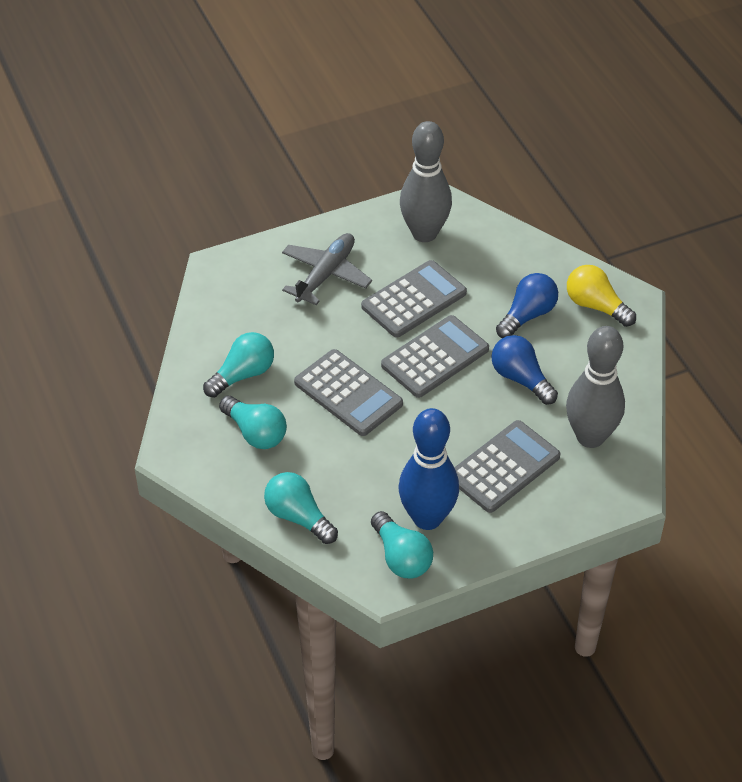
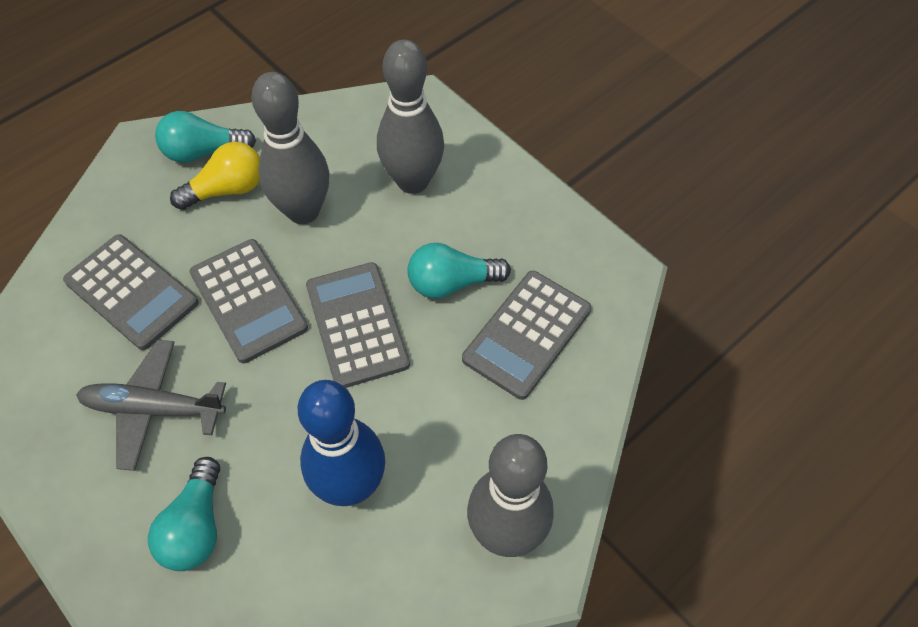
blue light bulb: [491,335,558,405] [496,273,558,338] = 2 -> none = 0
grey bowling pin: [400,121,452,242] [566,326,625,448] = 2 -> [252,72,329,224] [377,40,444,194] [467,434,554,557] = 3
turquoise light bulb: [203,332,274,398] [219,396,287,449] [264,472,338,544] [371,511,433,579] = 4 -> [148,457,220,571] [155,111,256,163] [407,243,511,298] = 3

